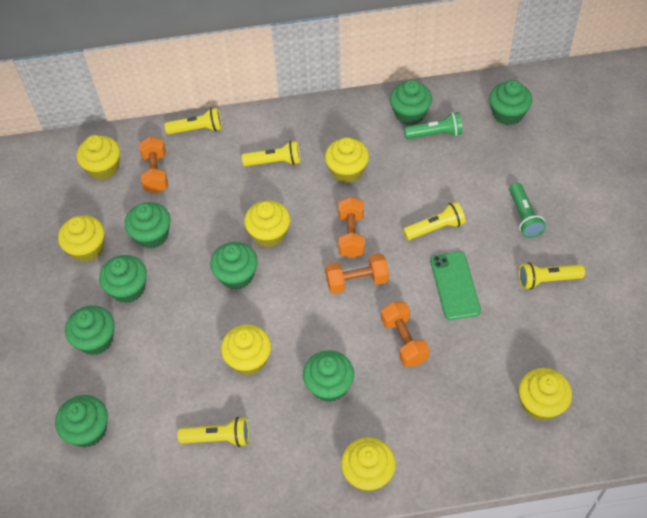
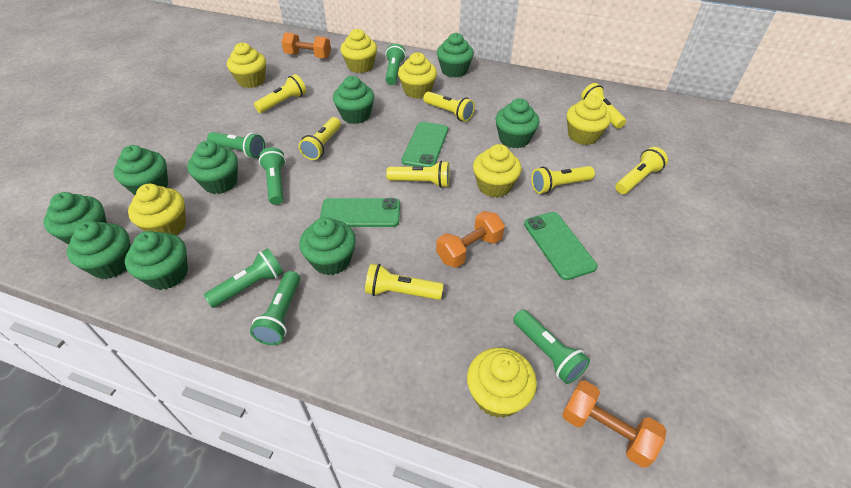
green cupcake: [55,395,108,448] [65,305,115,355] [99,255,147,303] [125,202,170,249] [210,242,258,290] [303,350,354,402] [390,80,432,125] [489,80,532,125] = 8 -> [43,192,107,245] [67,221,131,279] [114,145,168,195] [125,231,188,290] [188,141,238,194] [299,217,356,275] [333,76,374,124] [437,33,474,78] [495,98,539,148] = 9
green flashlight: [404,112,463,139] [510,183,546,238] = 2 -> [204,248,284,308] [207,132,265,158] [250,271,300,345] [259,147,286,205] [386,44,406,85] [513,310,590,384] = 6
green phone: [430,251,481,320] = 1 -> [320,198,400,227] [402,122,448,167] [524,212,598,280] = 3
orange dumbbell: [139,137,168,193] [325,253,389,294] [338,197,365,258] [381,302,430,367] = 4 -> [281,32,331,59] [436,211,505,268] [562,380,666,468] = 3
yellow flashlight: [165,107,222,134] [177,417,249,447] [242,141,300,166] [403,201,466,240] [518,262,585,289] = 5 -> [254,74,306,113] [299,117,341,160] [365,264,444,300] [386,161,450,188] [423,91,475,121] [531,166,595,194] [581,83,626,129] [615,147,668,194] = 8

